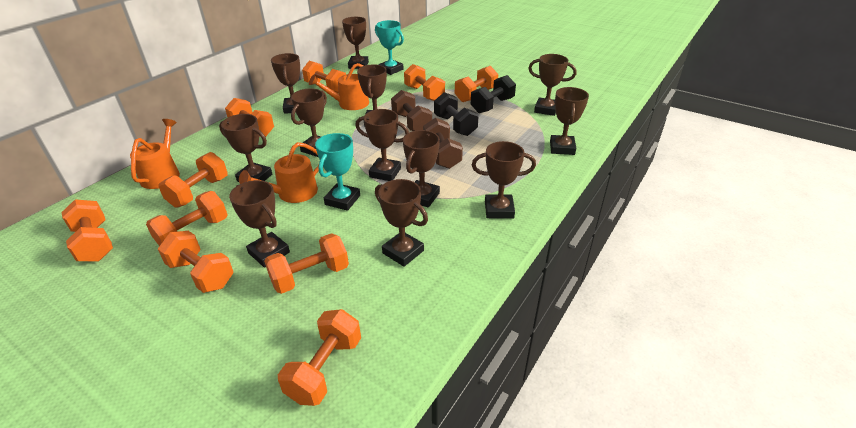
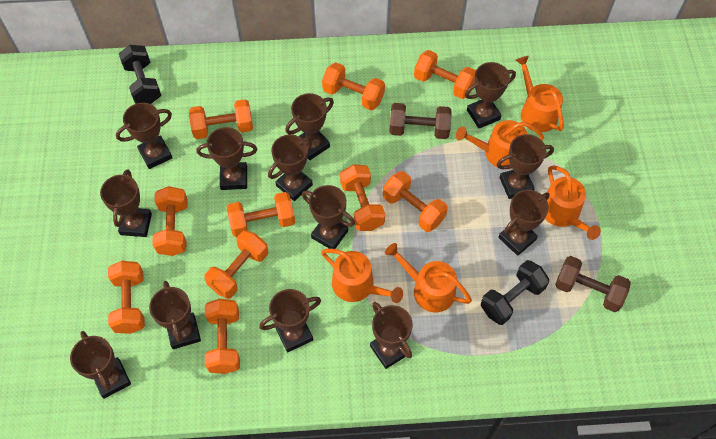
brown trophy: [219,114,272,182] [229,180,290,268] [271,53,300,114] [291,88,327,157] [342,17,369,69] [355,109,409,181] [357,65,387,126] [375,179,428,266] [403,130,440,208] [472,141,536,219] [528,54,576,116] [550,87,589,155] = 12 -> [70,331,131,399] [100,170,152,237] [116,103,172,169] [149,281,201,349] [197,127,257,190] [259,289,321,352] [268,135,313,201] [285,93,334,160] [302,185,355,249] [370,302,413,369] [465,62,516,129] [497,134,554,199] [498,190,550,256] = 13
orange watering can: [130,119,180,189] [239,142,319,203] [309,63,369,110] = 3 -> [321,249,403,303] [385,243,472,312] [456,120,544,169] [516,56,564,132] [545,165,601,240] = 5
turquoise trophy: [315,133,360,211] [375,20,404,75] = 2 -> none = 0

